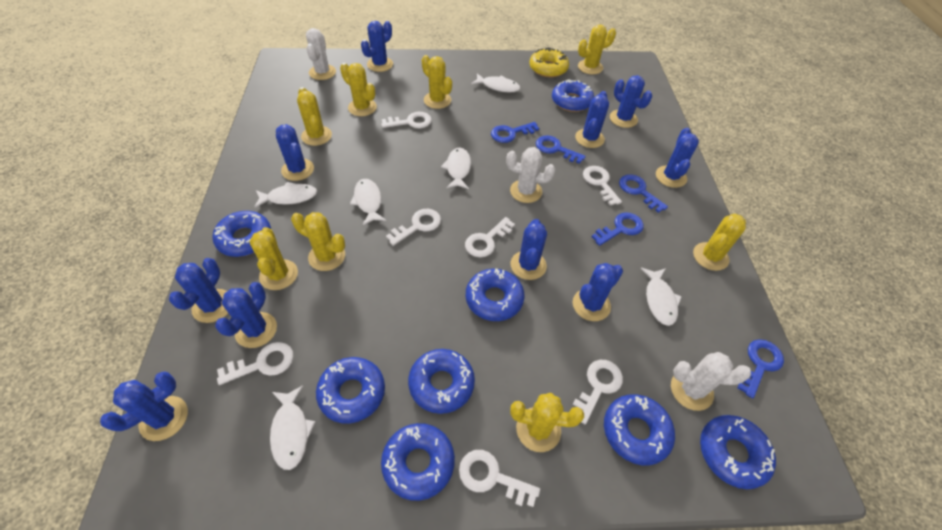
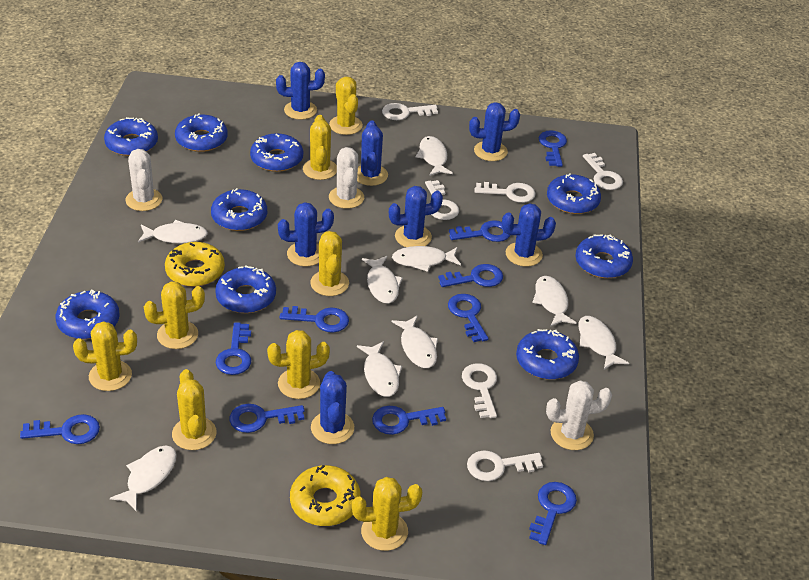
blue cactus: [100,371,188,441] [169,258,228,323] [215,282,277,348] [276,124,314,181] [361,21,393,72] [511,219,547,280] [573,263,623,321] [575,91,609,148] [610,75,652,128] [656,128,699,188] = 10 -> [276,62,325,120] [278,202,334,266] [311,371,354,444] [357,120,388,186] [389,186,443,247] [469,102,520,161] [502,203,556,267] = 7
blue donut: [212,211,271,257] [316,357,385,424] [381,423,455,501] [408,349,475,414] [466,268,525,321] [552,79,594,112] [604,394,675,465] [700,415,776,489] = 8 -> [56,290,120,339] [104,117,158,156] [175,113,228,152] [211,188,267,231] [215,266,276,313] [250,133,303,172] [516,329,579,379] [547,173,601,214] [575,234,633,278] = 9
blue key: [491,122,539,143] [536,135,586,164] [592,212,644,246] [619,174,668,213] [737,339,784,398] = 5 -> [20,414,100,444] [216,322,251,375] [229,404,305,433] [280,306,349,333] [372,406,446,435] [438,264,503,287] [448,294,489,342] [449,220,511,242] [529,482,577,545] [539,130,567,167] = 10
white fish: [254,182,317,208] [270,385,316,470] [350,179,386,225] [441,148,471,189] [471,73,520,93] [640,268,682,326] = 6 -> [110,445,177,512] [138,220,208,243] [357,341,402,397] [362,256,403,304] [392,246,461,272] [392,315,438,368] [416,136,453,176] [532,276,577,327] [578,316,629,370] = 9
white key: [217,342,294,385] [381,112,432,128] [386,209,441,246] [459,450,540,507] [465,217,515,257] [573,360,623,424] [583,166,622,206] = 7 -> [382,103,438,120] [425,180,459,220] [462,363,497,418] [467,450,543,481] [475,182,536,203] [583,153,623,190] = 6
yellow donut: [529,47,569,77] = 1 -> [165,242,225,287] [290,465,361,526] = 2

